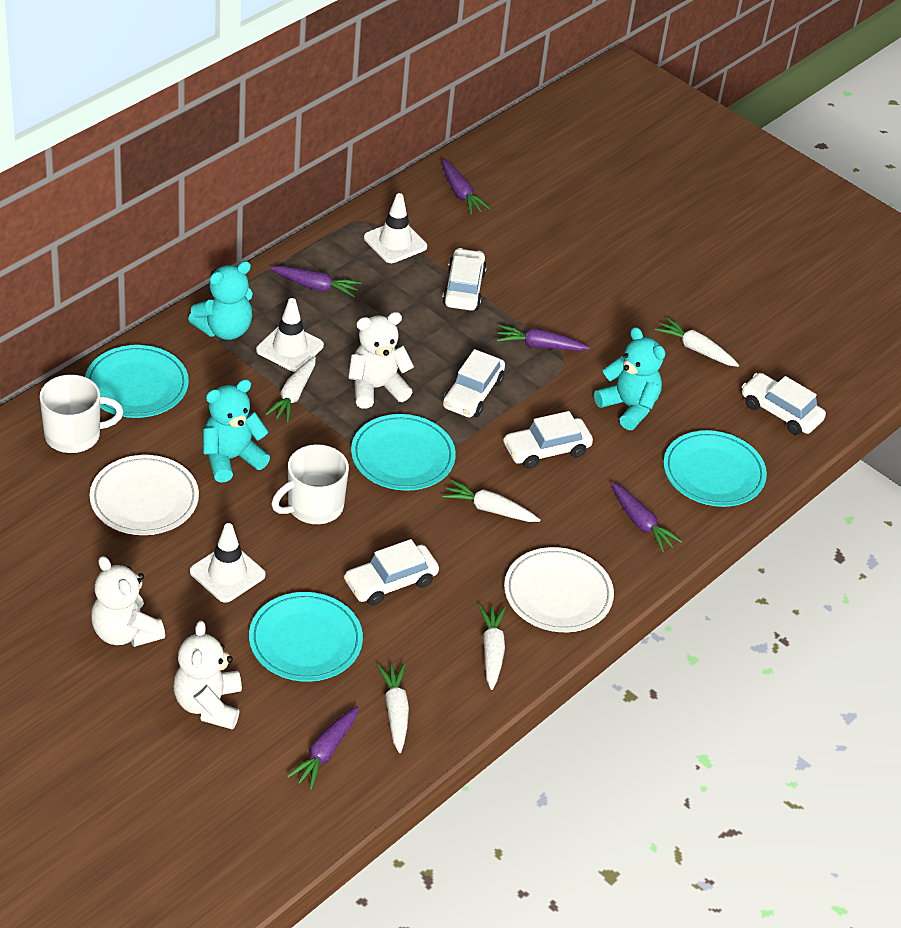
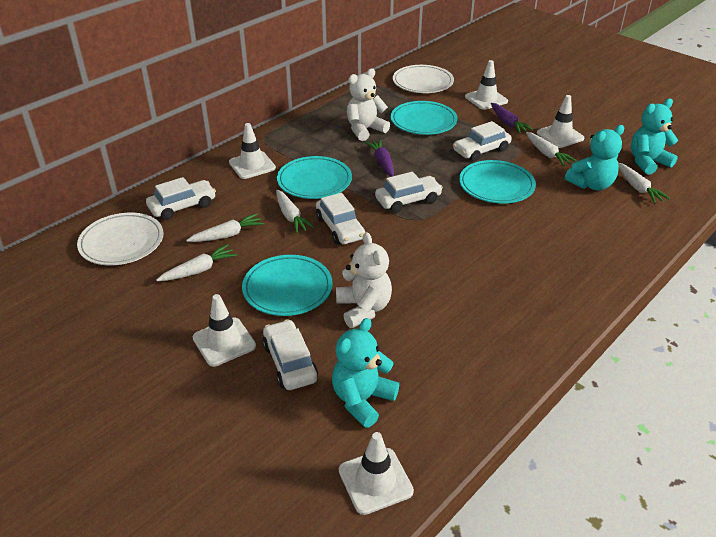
purple carrot: [270,266,361,298] [287,706,359,790] [442,159,491,214] [496,325,590,351] [611,482,683,552] = 5 -> [365,139,394,176] [491,103,533,134] = 2
white mug: [40,375,123,453] [271,444,349,524] = 2 -> none = 0
white teddy bear: [91,556,165,647] [173,621,242,730] [348,312,414,409] = 3 -> [336,232,392,328] [347,68,390,141] = 2
white traffic cone: [190,523,266,603] [256,298,324,372] [364,193,427,263] = 3 -> [193,294,256,367] [229,123,276,179] [339,432,414,515] [465,60,508,110] [537,95,584,148] = 5

